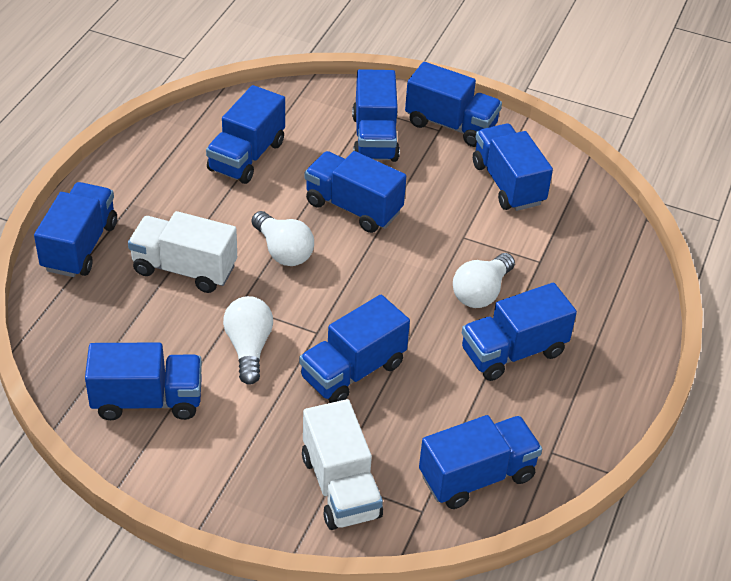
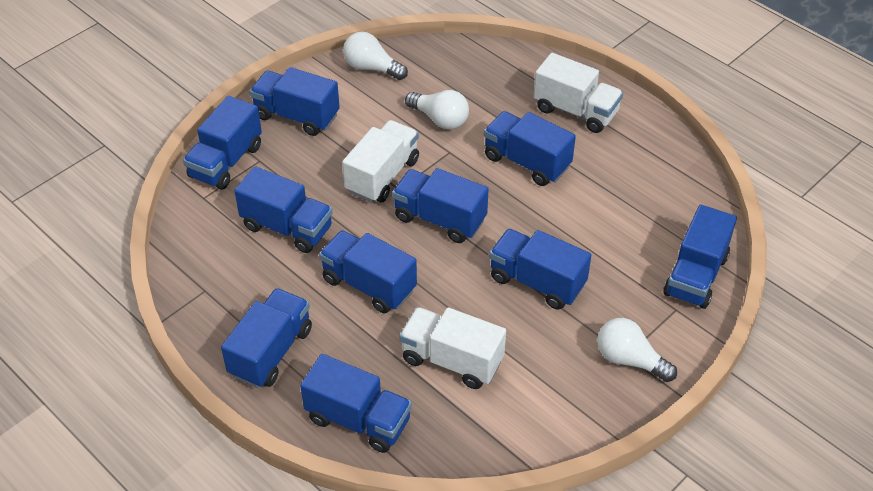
white truck: [128,211,237,293] [302,399,383,530] = 2 -> [342,120,419,203] [399,307,506,389] [534,53,623,133] = 3

